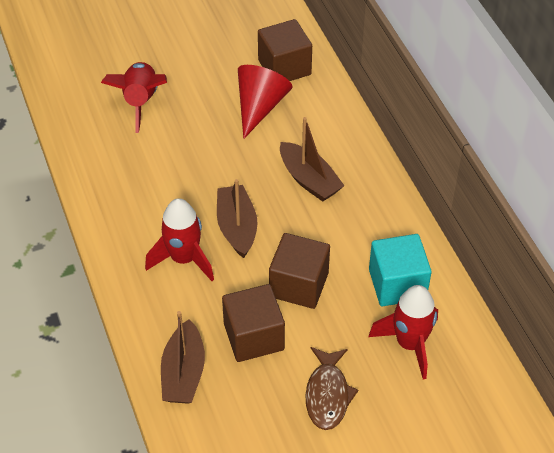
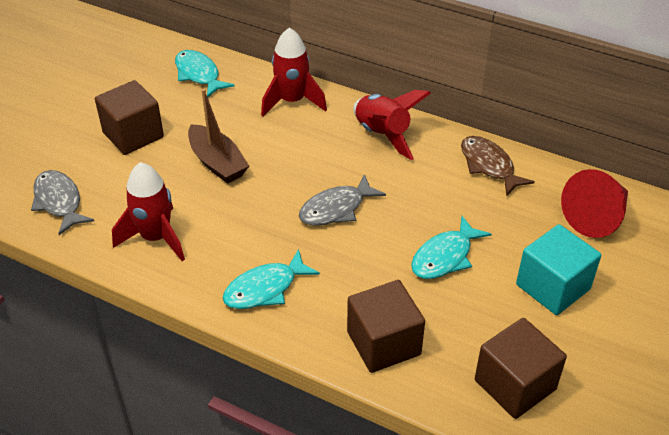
brown boat: [161,311,205,404] [217,179,257,258] [280,117,345,202] = 3 -> [188,89,249,184] = 1
grey fish: none = 0 -> [31,170,94,235] [299,174,386,226] = 2
turquoise fish: none = 0 -> [175,50,235,97] [223,249,320,309] [411,216,491,279] = 3

